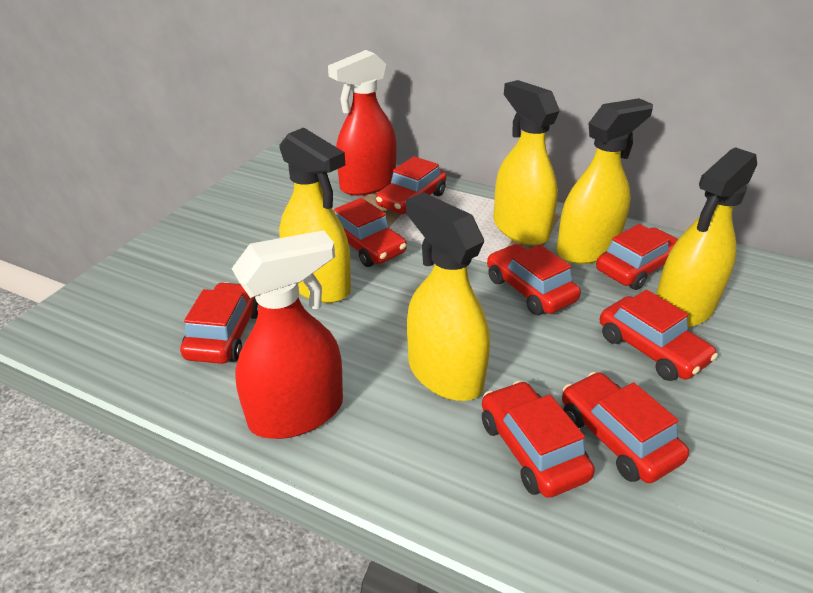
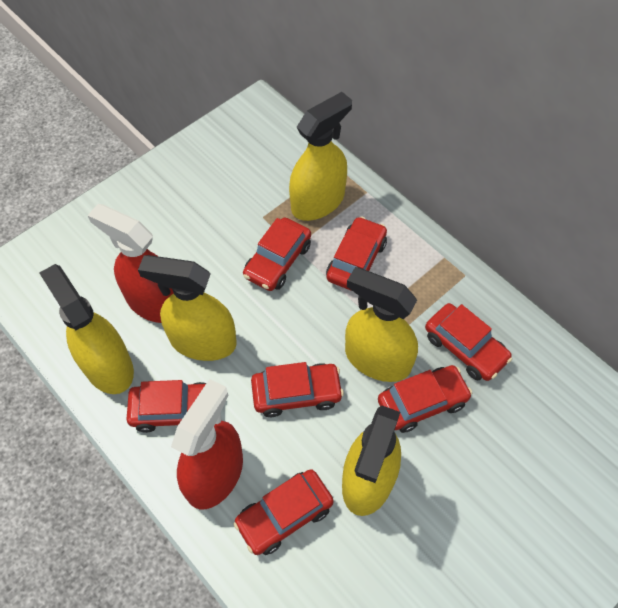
red car: [180,282,258,364] [334,198,407,267] [376,156,446,216] [482,381,595,498] [487,244,581,315] [562,372,689,483] [596,224,678,290] [600,290,718,381] = 8 -> [126,380,206,433] [234,469,334,555] [243,218,311,291] [251,362,344,417] [326,216,387,291] [378,365,472,433] [425,303,512,381] = 7

